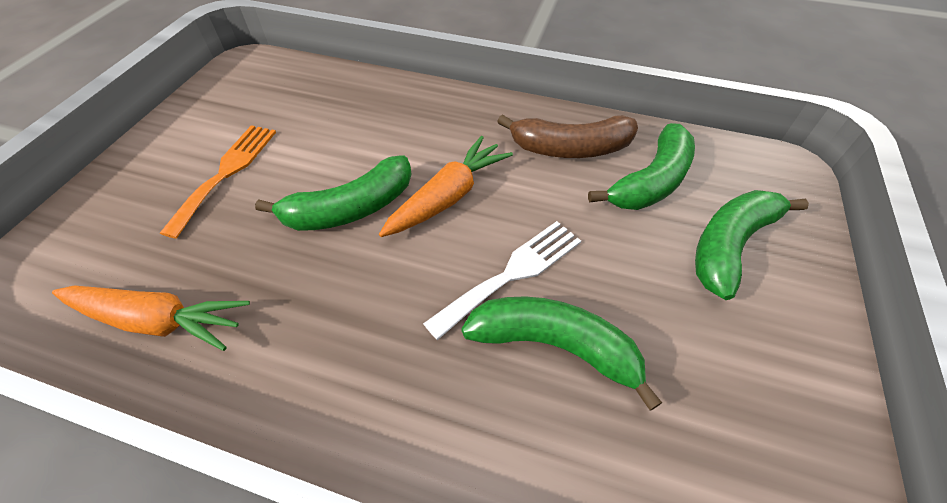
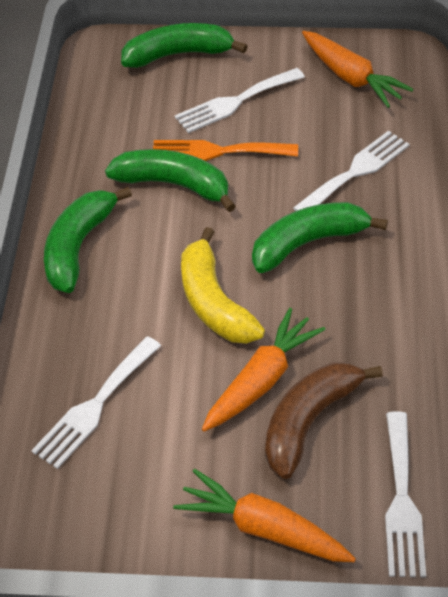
orange carrot: [52,285,250,351] [379,136,513,237] = 2 -> [173,468,356,562] [202,308,326,432] [302,31,413,108] = 3
white fork: [423,221,581,340] = 1 -> [31,336,161,469] [175,68,305,133] [293,131,410,211] [385,411,426,577] = 4
yellow banana: none = 0 -> [181,227,265,344] = 1

